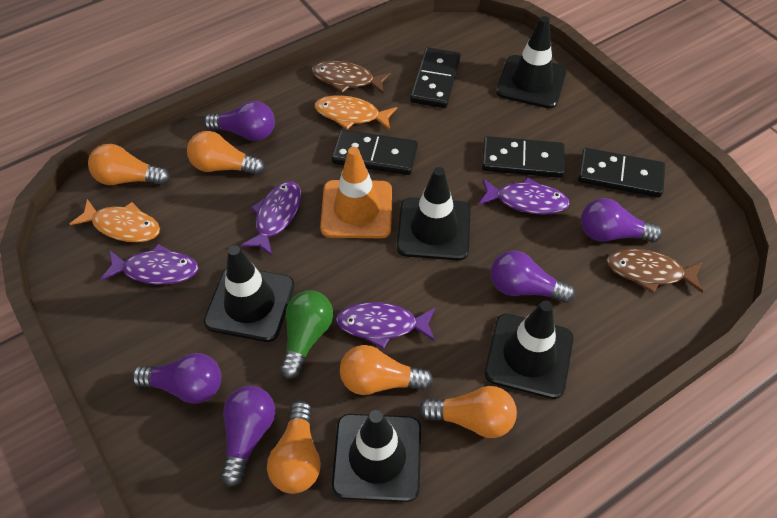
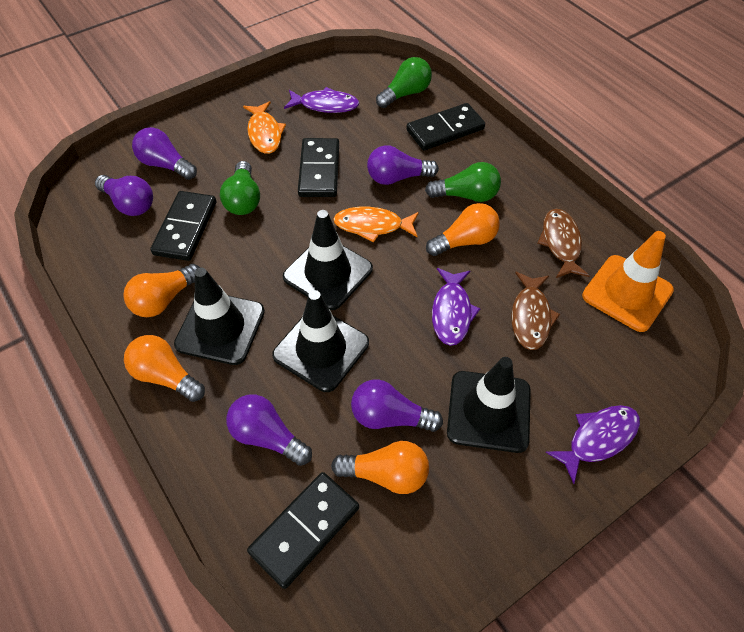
black traffic cone: [204,245,294,342] [332,410,421,502] [397,167,471,261] [484,301,573,399] [496,16,567,109] = 5 -> [174,267,265,365] [272,290,369,392] [283,210,373,310] [447,357,531,453] = 4
green light bulb: [280,290,333,379] = 1 -> [220,161,260,215] [376,57,432,108] [425,162,501,202] = 3
orange light bulb: [88,144,170,185] [187,131,265,175] [267,401,321,494] [340,345,433,395] [419,386,517,438] = 5 -> [123,264,200,317] [124,335,205,402] [331,441,429,494] [426,203,500,256] = 4
purple fish: [100,244,198,285] [240,181,301,256] [336,302,435,349] [478,177,570,215] = 4 -> [284,87,359,113] [432,268,480,346] [546,405,640,484] = 3

